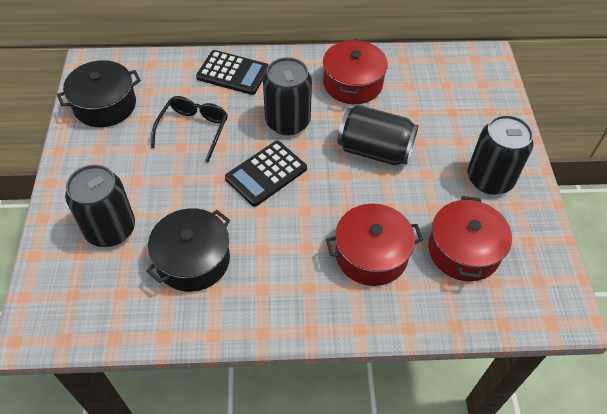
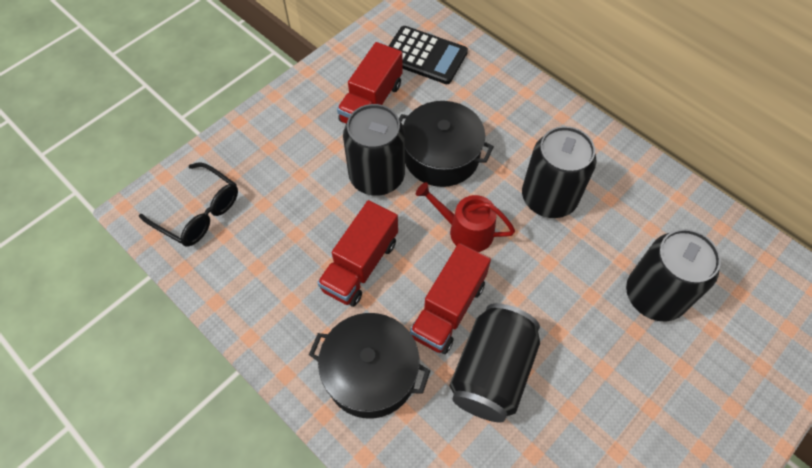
black calculator: [196,50,269,95] [225,141,307,207] = 2 -> [389,26,468,84] = 1
red pot: [323,39,388,104] [326,204,423,286] [428,196,512,282] = 3 -> none = 0
red truck: none = 0 -> [317,200,398,307] [337,42,403,124] [410,243,491,354] = 3
red watering can: none = 0 -> [416,182,515,252] = 1

